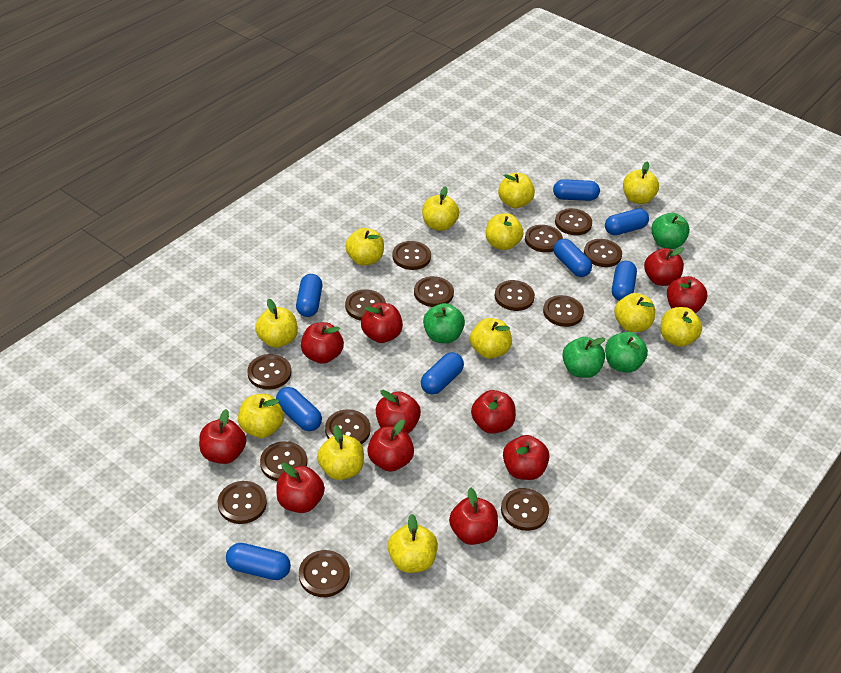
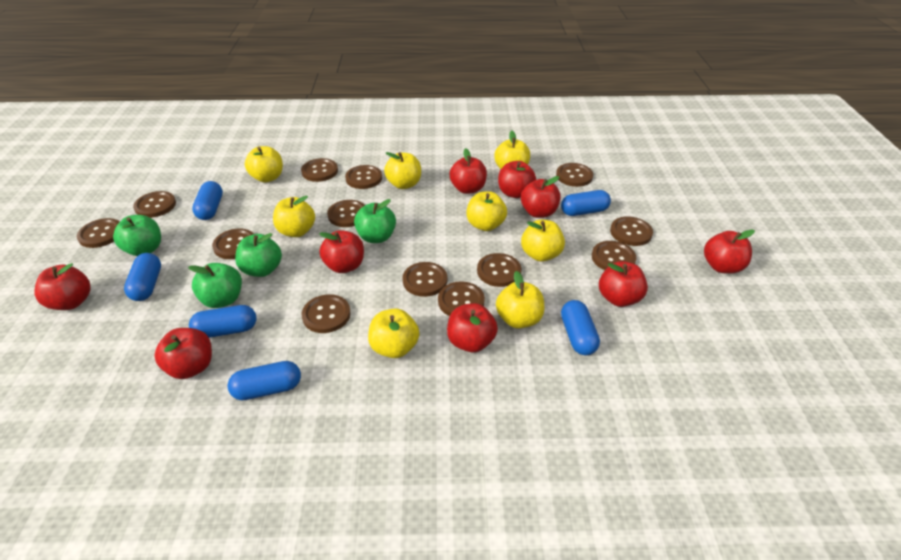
blue capsule: [226,543,291,580] [276,387,322,431] [296,274,322,317] [421,352,464,395] [553,179,600,201] [554,239,592,277] [605,208,649,235] [612,261,637,301] = 8 -> [124,253,161,301] [189,305,257,338] [192,181,223,220] [228,361,301,400] [561,190,611,216] [561,300,600,355] = 6
brown button: [218,481,267,524] [247,354,291,390] [260,441,307,481] [299,550,350,597] [325,409,371,444] [345,289,386,321] [392,241,431,270] [414,276,454,307] [494,280,535,311] [501,488,549,531] [525,225,563,253] [543,295,584,327] [555,208,592,235] [584,239,622,267] = 14 -> [77,218,119,248] [133,191,176,218] [212,229,254,259] [301,158,338,182] [302,294,351,333] [327,200,365,227] [345,165,382,189] [402,262,447,297] [438,281,485,316] [477,253,522,287] [556,163,593,187] [592,241,636,270] [610,216,653,246] = 13
red apple: [199,409,246,464] [276,463,325,513] [301,322,344,364] [361,303,403,343] [367,419,414,472] [376,390,421,433] [449,487,498,545] [471,390,516,434] [503,435,549,480] [644,247,684,286] [667,276,707,313] = 11 -> [34,263,91,310] [154,328,212,379] [319,230,364,273] [447,303,498,352] [449,148,487,194] [498,161,536,198] [521,176,560,218] [599,261,648,307] [704,229,755,274] = 9
yellow apple: [238,394,284,438] [255,299,298,348] [317,425,364,480] [345,228,384,266] [388,514,438,573] [422,186,459,231] [470,318,512,359] [486,213,523,250] [498,173,535,208] [614,293,655,332] [623,162,659,204] [660,307,702,347] = 12 -> [245,146,283,182] [273,196,315,237] [368,308,419,358] [384,152,421,189] [466,191,507,231] [494,131,530,169] [496,271,544,328] [521,220,565,262] = 8

